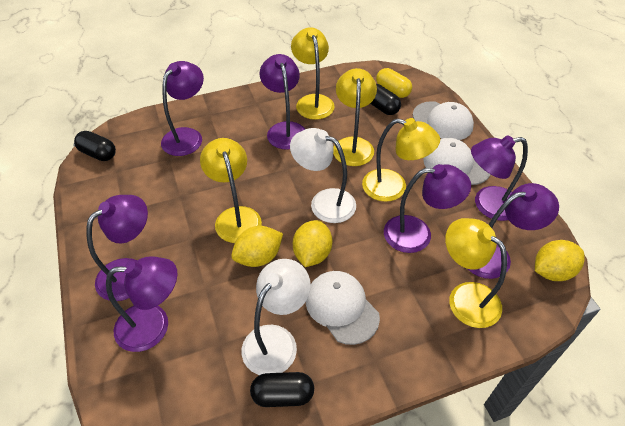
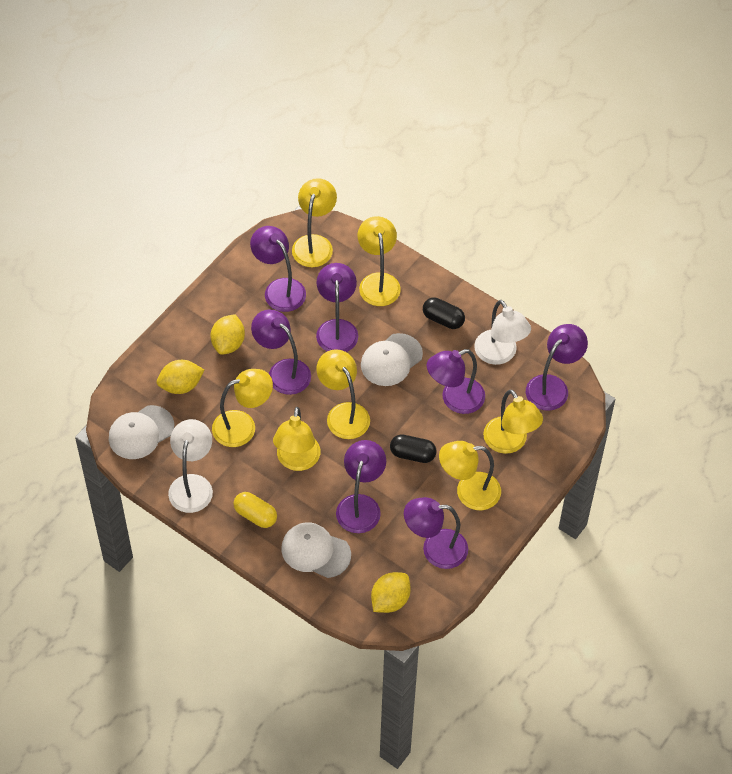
black capsule: [74,131,116,161] [250,372,314,407] [370,84,401,115] = 3 -> [390,434,437,463] [423,297,465,329] = 2
yellow lamp: [200,138,262,243] [291,28,335,120] [333,68,377,166] [362,118,440,202] [445,218,507,328] = 5 -> [212,369,273,447] [273,407,320,471] [292,178,337,267] [316,349,370,439] [358,216,401,306] [439,441,501,510] [483,389,543,454] = 7

